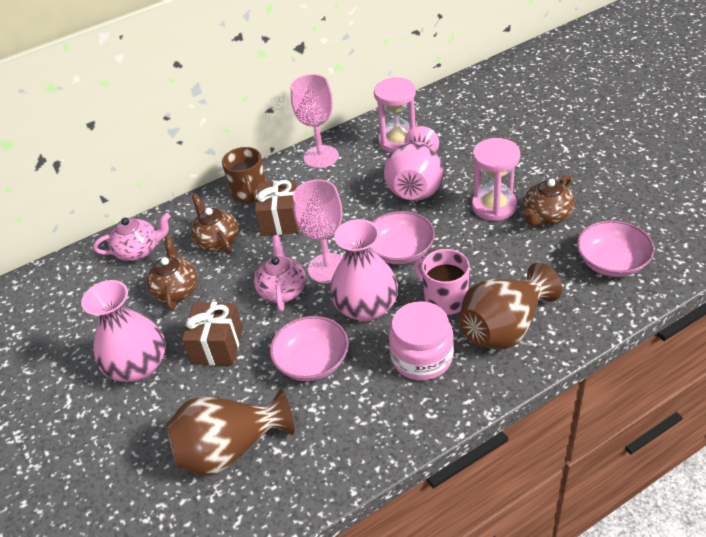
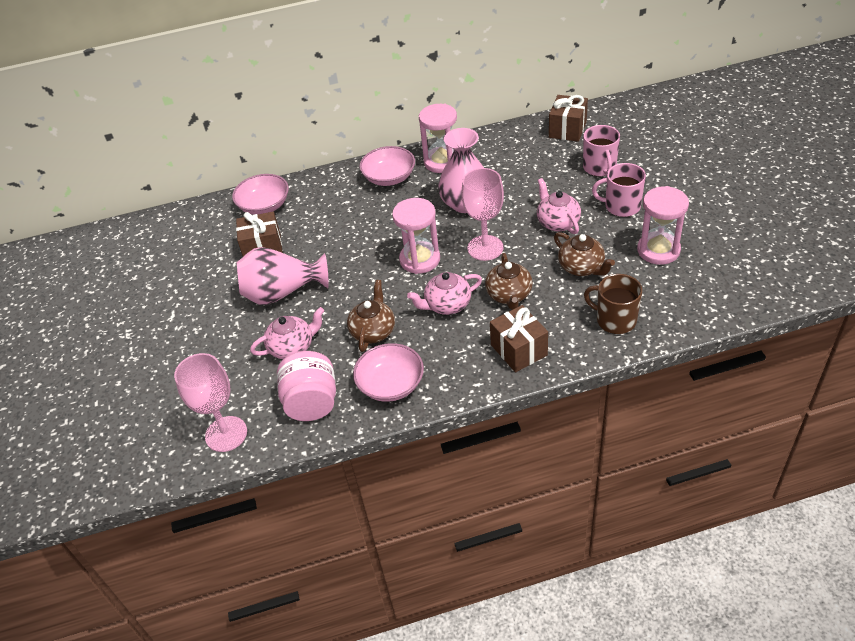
brown gift: [182,302,243,366] [255,180,299,236] = 2 -> [236,212,283,257] [490,305,548,372] [549,95,588,142] = 3
brown vase: [166,389,294,476] [459,263,562,350] = 2 -> none = 0
pink hourglass: [374,77,416,153] [472,138,520,221] = 2 -> [392,198,440,274] [419,104,457,173] [637,186,689,265] = 3
pink mug: [414,249,470,315] = 1 -> [583,125,620,176] [592,163,646,217] = 2
pink teapot: [93,213,170,261] [254,235,306,312] = 2 -> [250,307,324,359] [407,272,482,315] [537,178,581,234] = 3
pink vase: [81,280,166,382] [330,219,398,321] [384,126,444,201] = 3 -> [237,247,329,305] [438,128,484,213] = 2

